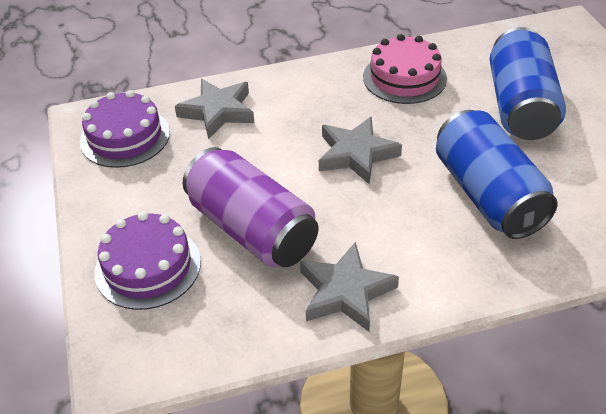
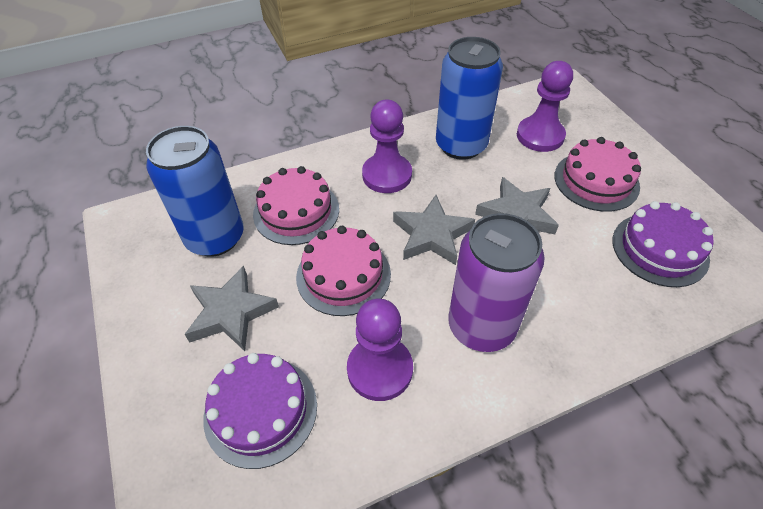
pink cake: [363,34,447,104] = 1 -> [253,166,339,245] [296,226,391,316] [554,137,641,212] = 3
purple pawn: none = 0 -> [347,299,413,401] [362,99,412,193] [517,61,573,152] = 3

